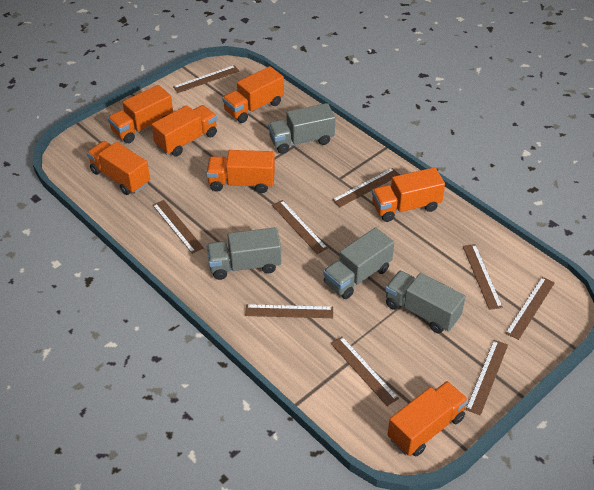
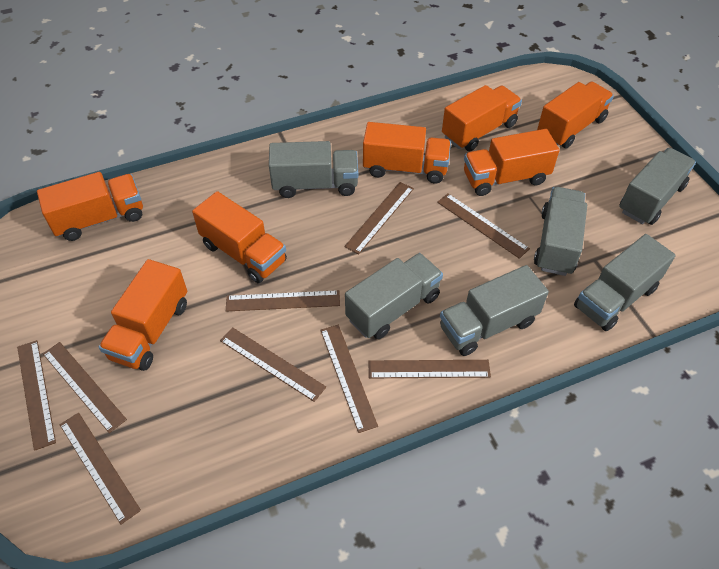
grey truck: [206,227,281,280] [268,103,335,154] [323,227,394,299] [385,271,466,333] = 4 -> [269,141,358,198] [345,253,443,339] [440,265,549,356] [534,187,587,276] [574,234,676,331] [619,148,696,225] = 6

